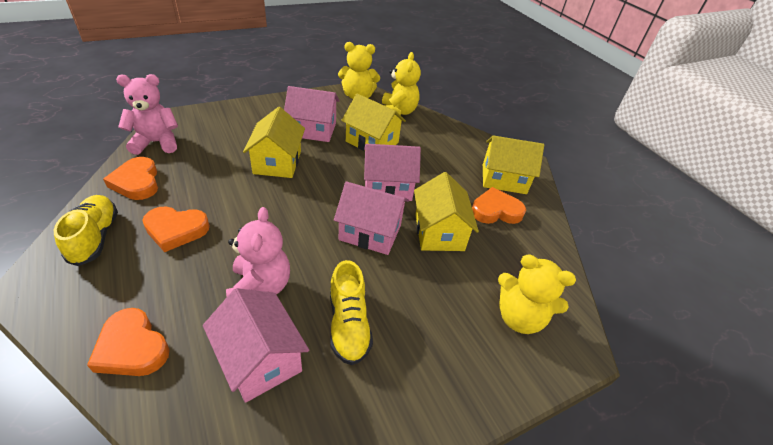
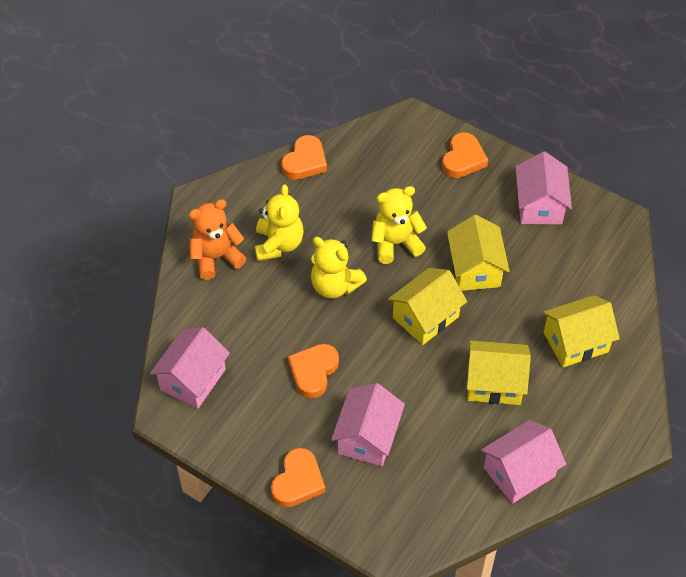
orange teddy bear: none = 0 -> [188,199,247,280] = 1
pink teddy bear: [116,74,178,155] [226,207,290,297] = 2 -> none = 0
yellow shoe: [54,195,118,266] [330,260,373,365] = 2 -> none = 0

